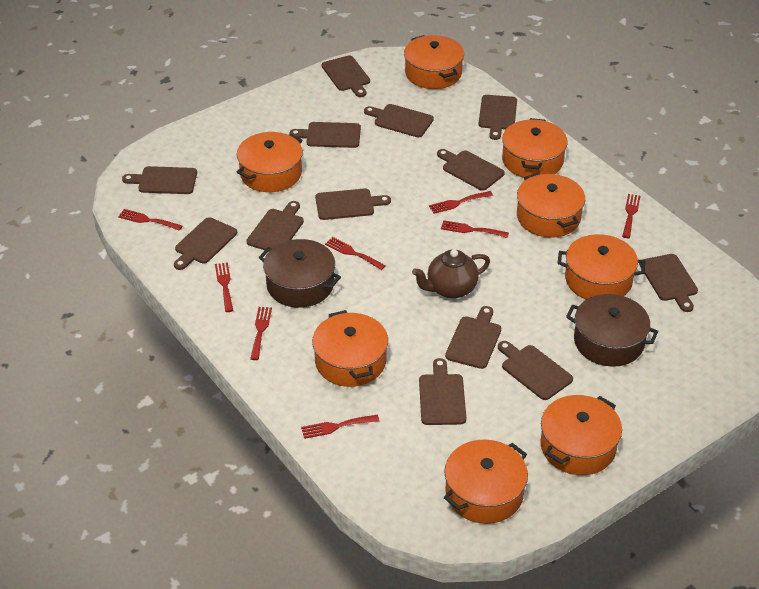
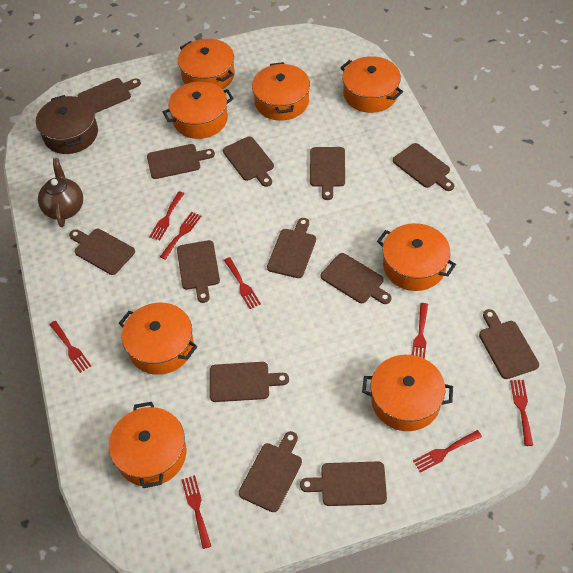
brown pot: [259,239,341,308] [566,294,658,367] = 2 -> [36,95,98,154] = 1

